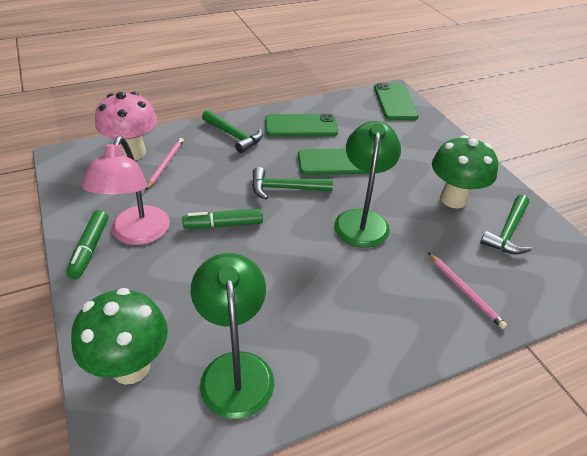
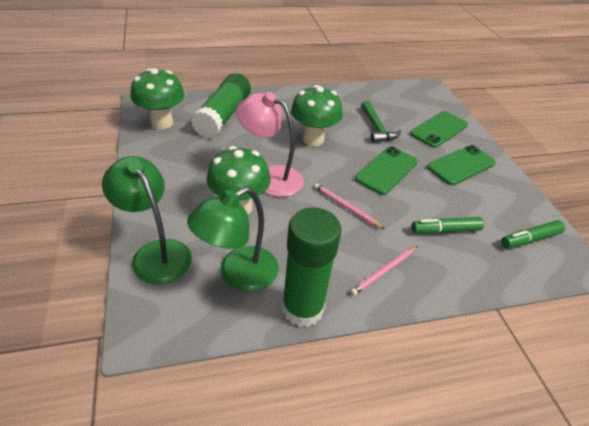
green glue stick: none = 0 -> [191,73,251,138] [282,208,342,327] = 2
green hammer: [202,110,263,153] [252,167,333,200] [480,195,532,254] = 3 -> [361,101,401,143] = 1
green mushroom: [71,288,168,385] [432,135,498,209] = 2 -> [131,68,184,129] [207,146,271,214] [291,85,343,146] = 3
pink mushroom: [95,92,157,160] = 1 -> none = 0

